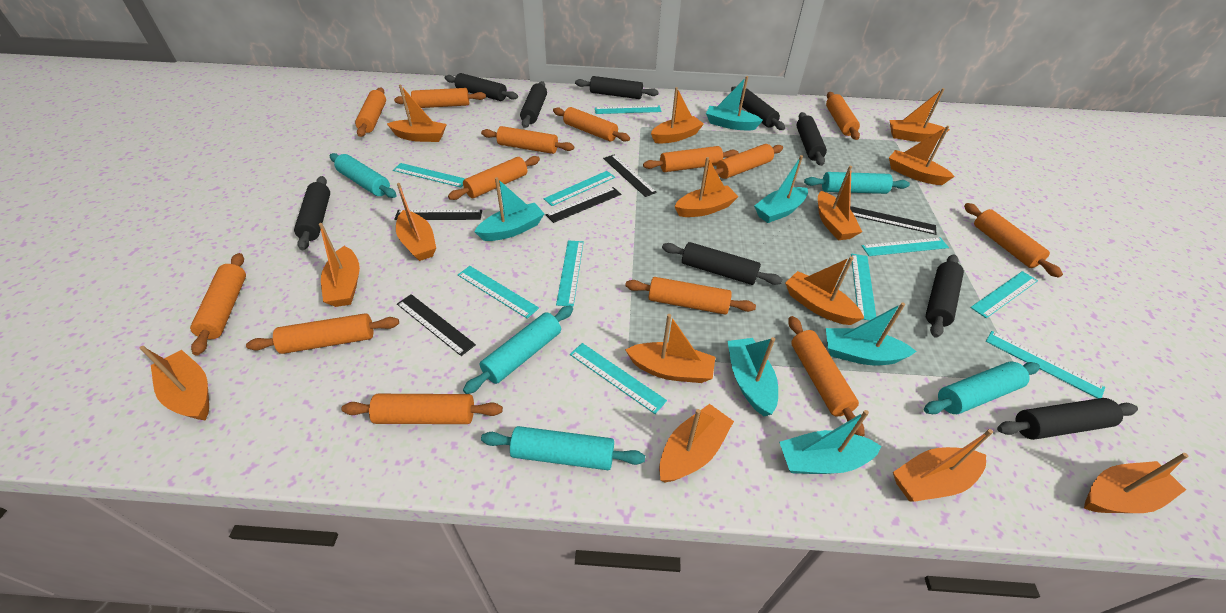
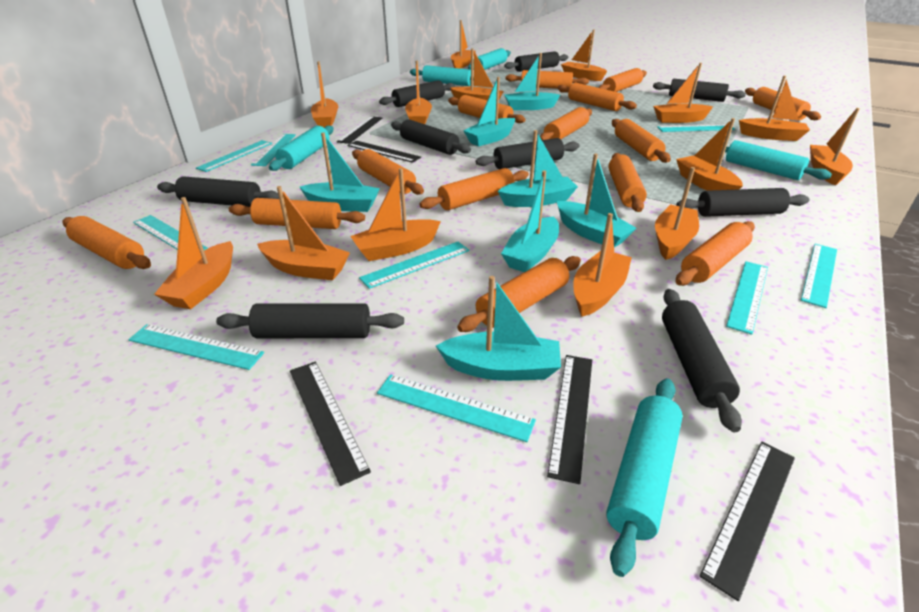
turquoise boat: [474,177,544,241] [706,76,763,130] [727,337,778,416] [754,155,808,223] [779,410,881,474] [826,302,917,365] = 6 -> [300,133,380,212] [436,276,561,381] [463,77,515,146] [498,130,578,207] [501,170,559,272] [504,53,560,110] [557,154,636,247] = 7
turquoise ruler: [393,163,465,187] [458,266,539,319] [544,171,615,206] [556,240,584,307] [570,343,667,414] [595,105,661,114] [851,253,876,321] [862,238,949,256] [970,271,1038,318] [986,331,1105,398] = 10 -> [128,324,264,370] [133,215,208,250] [196,140,272,172] [251,134,296,166] [359,242,469,289] [377,374,536,442] [657,124,735,132] [726,261,768,335] [801,244,837,308] = 9

